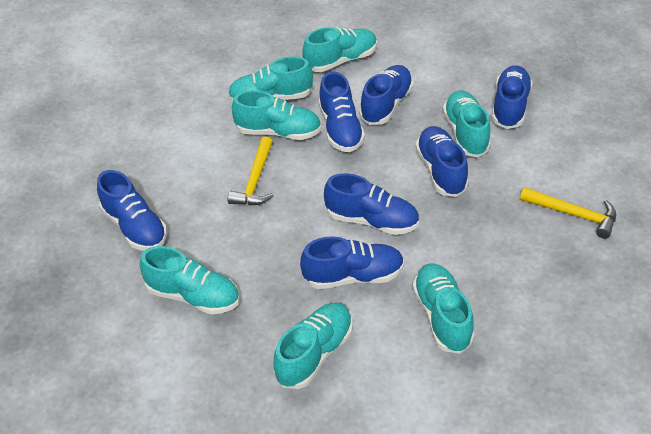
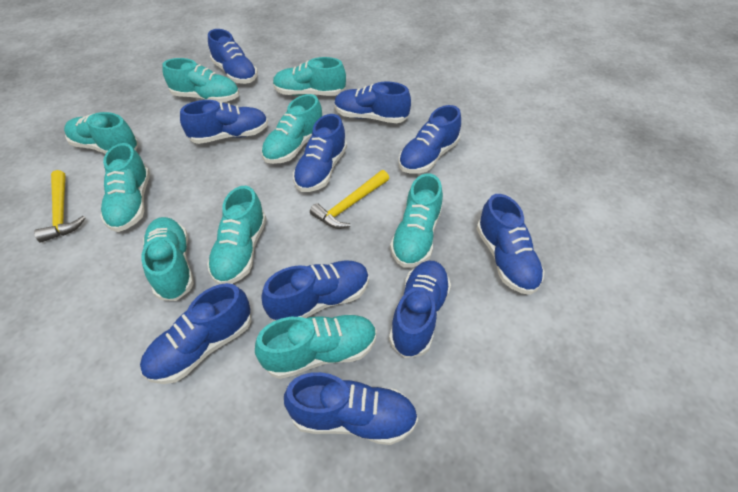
blue shoe: [97,170,167,251] [300,236,404,289] [319,72,365,152] [324,173,419,235] [359,65,413,125] [415,126,469,197] [492,65,533,129] = 7 -> [140,283,251,384] [180,100,268,144] [208,29,258,84] [262,261,369,321] [284,372,418,445] [293,114,347,192] [334,81,411,123] [389,261,451,358] [399,105,461,174] [477,194,544,295] = 10
turquoise shoe: [140,246,240,314] [228,57,313,102] [232,91,321,140] [273,302,353,389] [302,27,377,72] [412,264,474,354] [443,90,491,157] = 7 -> [64,112,139,154] [100,143,150,232] [141,217,194,301] [162,58,239,103] [207,186,266,285] [255,314,377,379] [262,94,322,164] [273,57,346,96] [390,173,443,268] = 9

